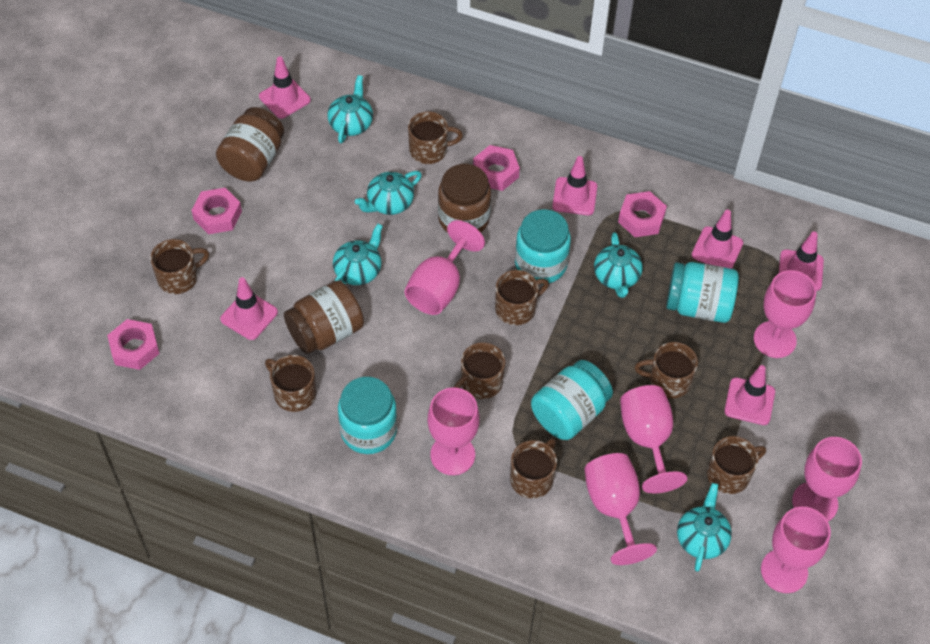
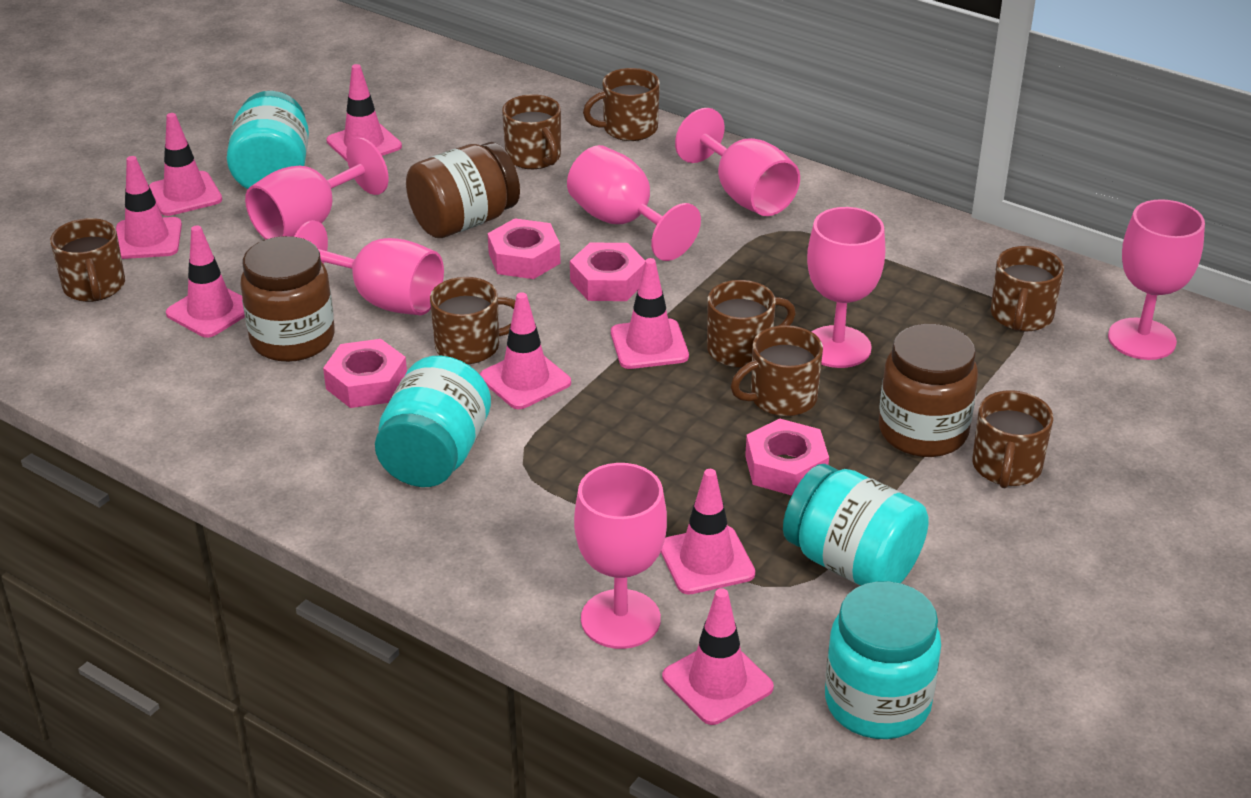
pink traffic cone: [220,277,278,340] [259,56,311,119] [552,156,597,215] [692,210,743,269] [724,365,775,425] [779,231,824,291] = 6 -> [116,156,182,259] [149,113,222,216] [166,225,245,338] [326,64,402,161] [480,292,571,409] [611,258,689,369] [661,469,755,594] [662,588,774,725] = 8
turquoise teapot: [327,75,373,143] [333,223,383,285] [355,171,422,215] [594,232,643,298] [677,483,732,572] = 5 -> none = 0

